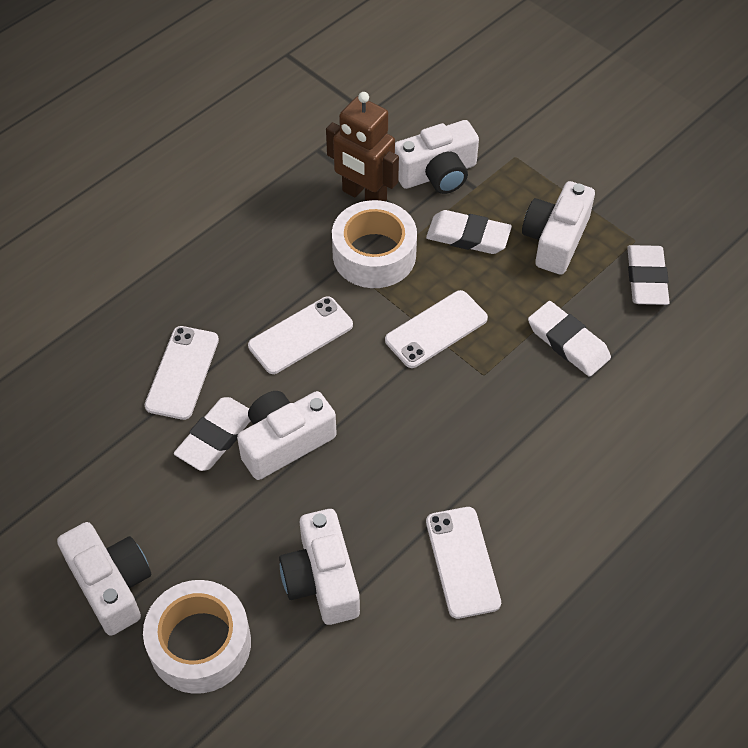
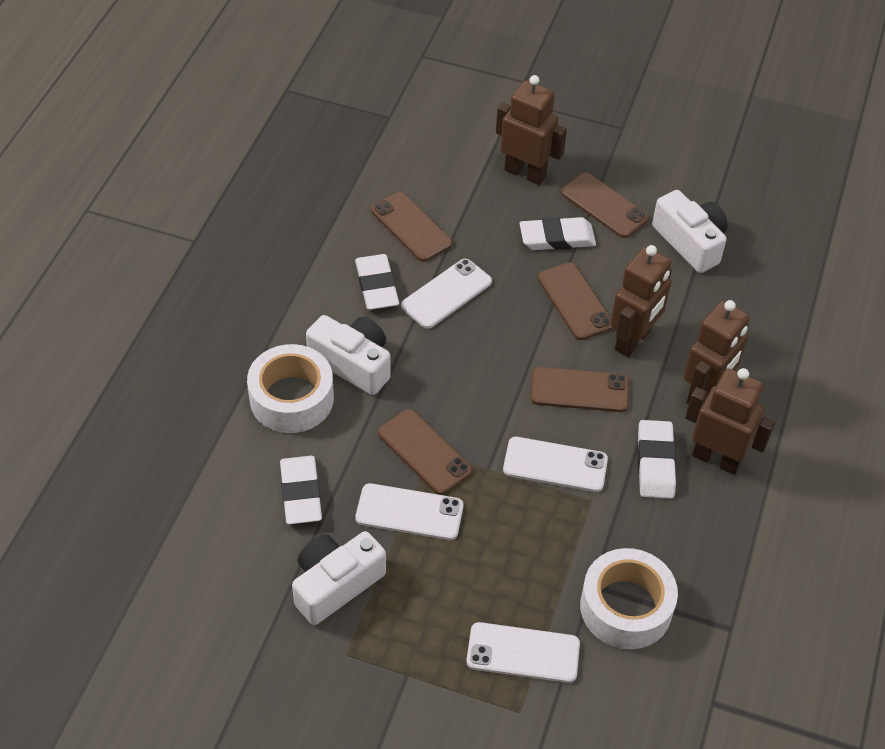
brown phone: none = 0 -> [371,192,452,262] [378,409,472,495] [530,367,629,412] [537,262,613,340] [561,172,649,238] = 5
brown robot: [326,92,399,201] = 1 -> [496,75,567,185] [610,245,672,357] [683,300,749,405] [685,368,775,475] = 4
white camera: [57,522,151,636] [237,391,337,480] [279,509,360,625] [395,120,479,194] [522,181,595,275] = 5 -> [292,531,386,625] [306,315,391,395] [652,190,728,273] = 3

